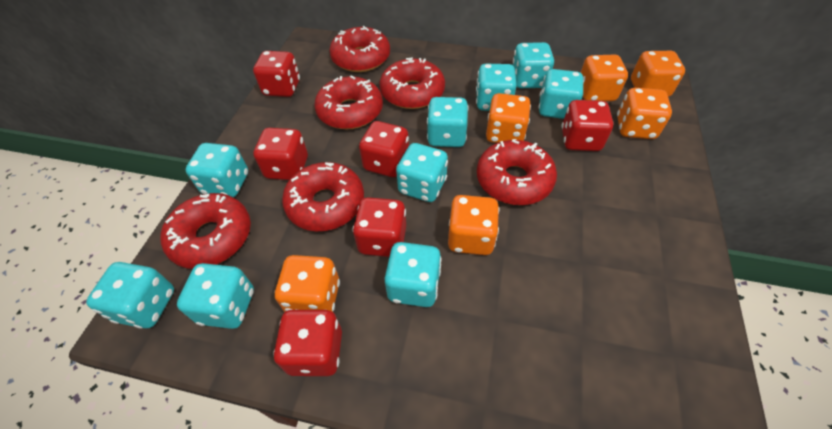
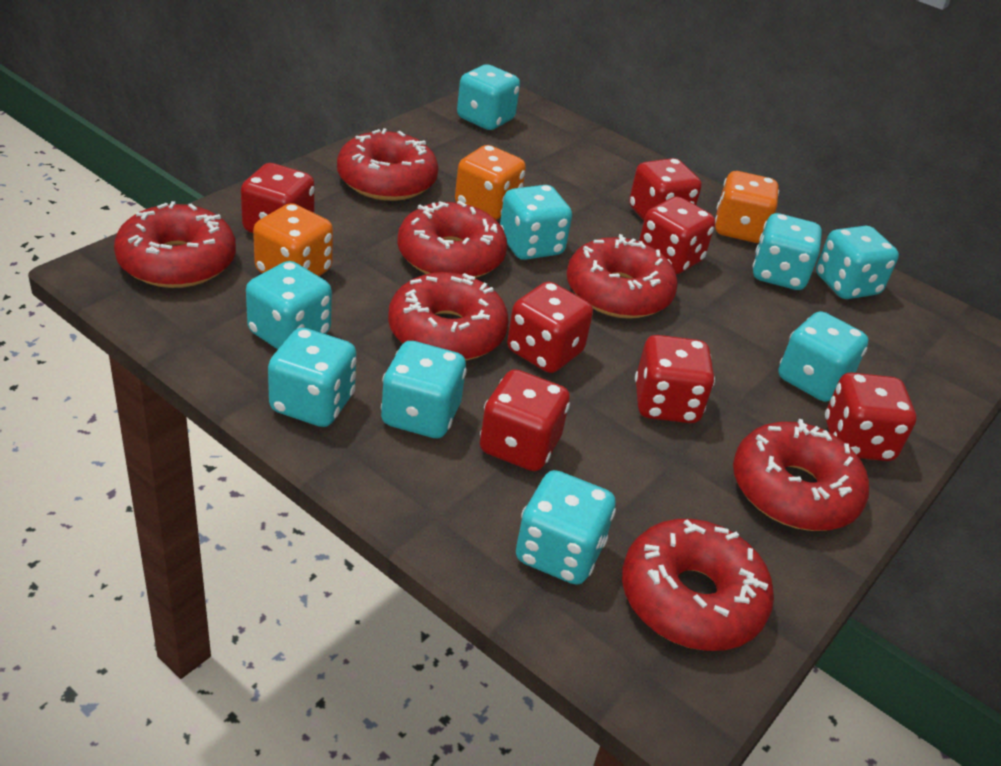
orange dice: [275,255,340,312] [448,195,499,255] [486,93,531,143] [581,54,628,102] [617,88,672,139] [631,51,685,97] = 6 -> [253,203,333,276] [455,145,526,220] [715,171,779,243] = 3
red dice: [253,51,300,97] [253,128,308,180] [273,309,342,376] [352,197,406,257] [359,121,409,177] [561,100,613,151] = 6 -> [241,163,315,233] [480,369,570,471] [507,282,593,373] [629,158,701,220] [635,335,715,423] [639,196,715,274] [825,372,916,461] = 7
red donut: [160,193,251,269] [282,162,364,231] [314,76,383,129] [329,26,390,72] [380,57,445,109] [477,140,557,205] = 6 -> [114,201,236,288] [337,128,438,201] [388,272,509,361] [397,201,507,278] [567,234,678,319] [622,519,774,651] [733,419,869,531] = 7

